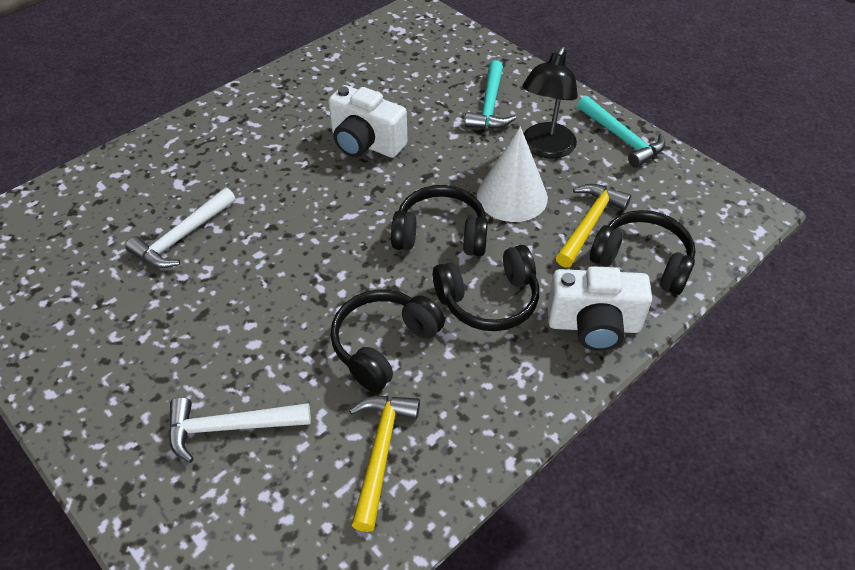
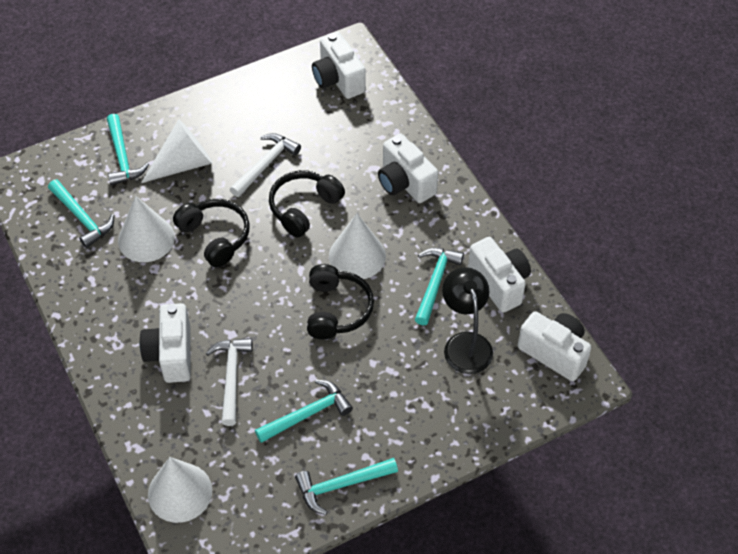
black headphones: [330,289,445,392] [391,185,488,256] [433,245,539,331] [590,210,696,295] = 4 -> [173,199,250,268] [269,170,345,237] [307,264,374,339] = 3
turquoise hammer: [465,60,516,129] [578,96,666,168] = 2 -> [48,179,114,248] [107,114,149,186] [255,380,353,443] [295,458,398,515] [415,248,464,325] = 5
white camera: [329,85,407,158] [548,266,652,351] = 2 -> [140,303,191,383] [312,32,366,99] [378,134,438,203] [468,237,531,313] [518,311,591,381] = 5
white cone: [477,127,548,222] = 1 -> [118,196,175,262] [141,119,213,183] [148,457,212,523] [329,213,386,279] = 4
yellow hammer: [349,396,420,532] [556,184,631,268] = 2 -> none = 0

